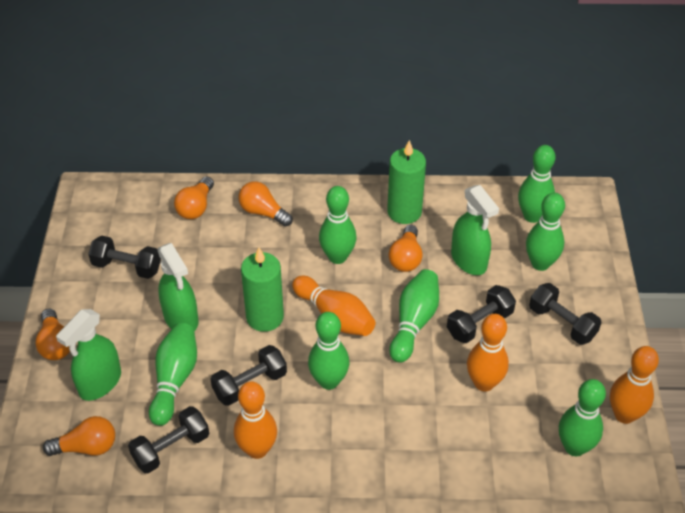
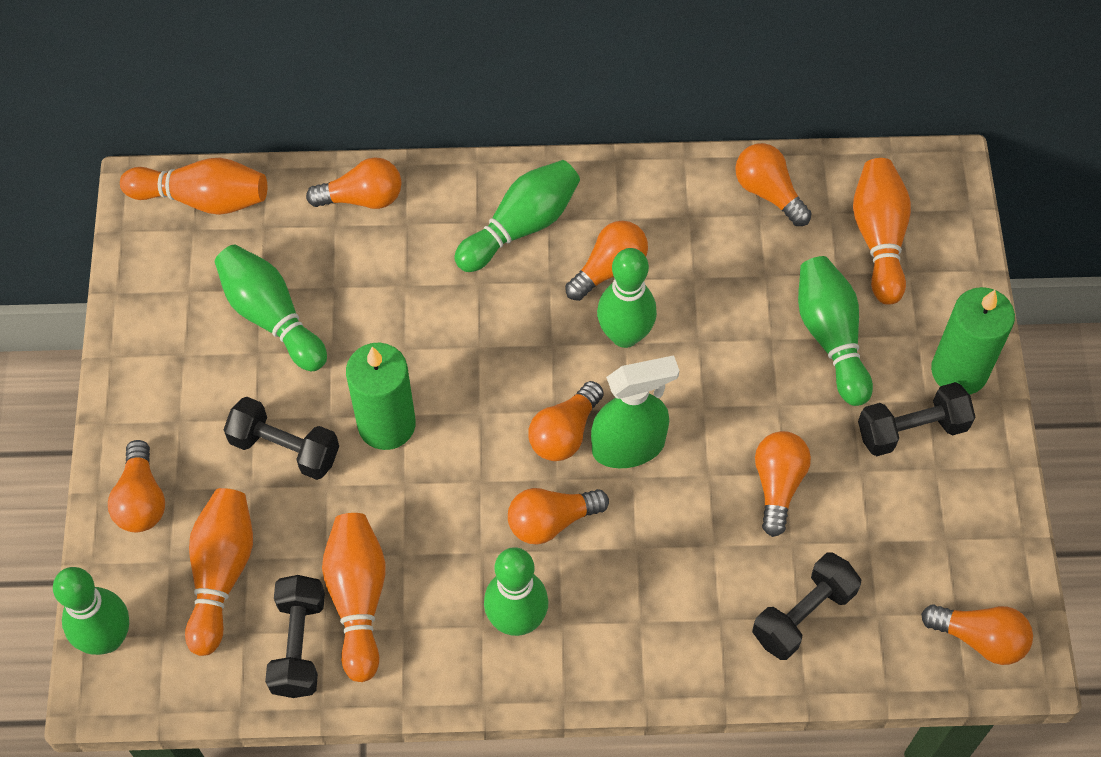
black dumbbell: [88,236,161,279] [128,406,209,473] [210,345,287,406] [447,285,516,343] [529,283,601,345] = 5 -> [223,397,339,480] [265,575,325,698] [752,552,861,660] [858,382,975,456] = 4
green bowling pin: [149,323,197,426] [308,312,349,390] [319,186,357,264] [389,269,439,363] [518,145,556,223] [526,193,565,271] [559,379,606,456] = 7 -> [53,567,129,655] [215,245,327,371] [455,160,580,272] [484,547,548,636] [597,248,657,348] [798,256,873,406] = 6
green spray bottle: [56,309,121,401] [158,243,199,331] [451,185,499,275] = 3 -> [591,355,679,468] = 1
orange light bulb: [35,309,70,360] [43,416,115,456] [174,177,214,219] [239,182,293,227] [389,225,423,272] = 5 -> [108,440,165,532] [306,157,401,209] [508,488,609,545] [528,381,604,461] [565,221,648,301] [735,143,812,226] [755,431,811,537] [921,604,1033,665] = 8

